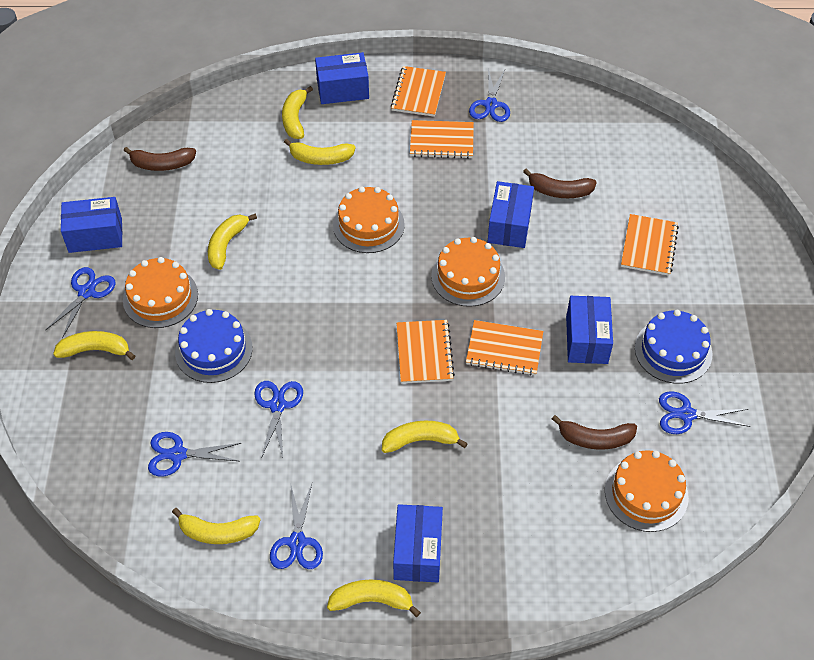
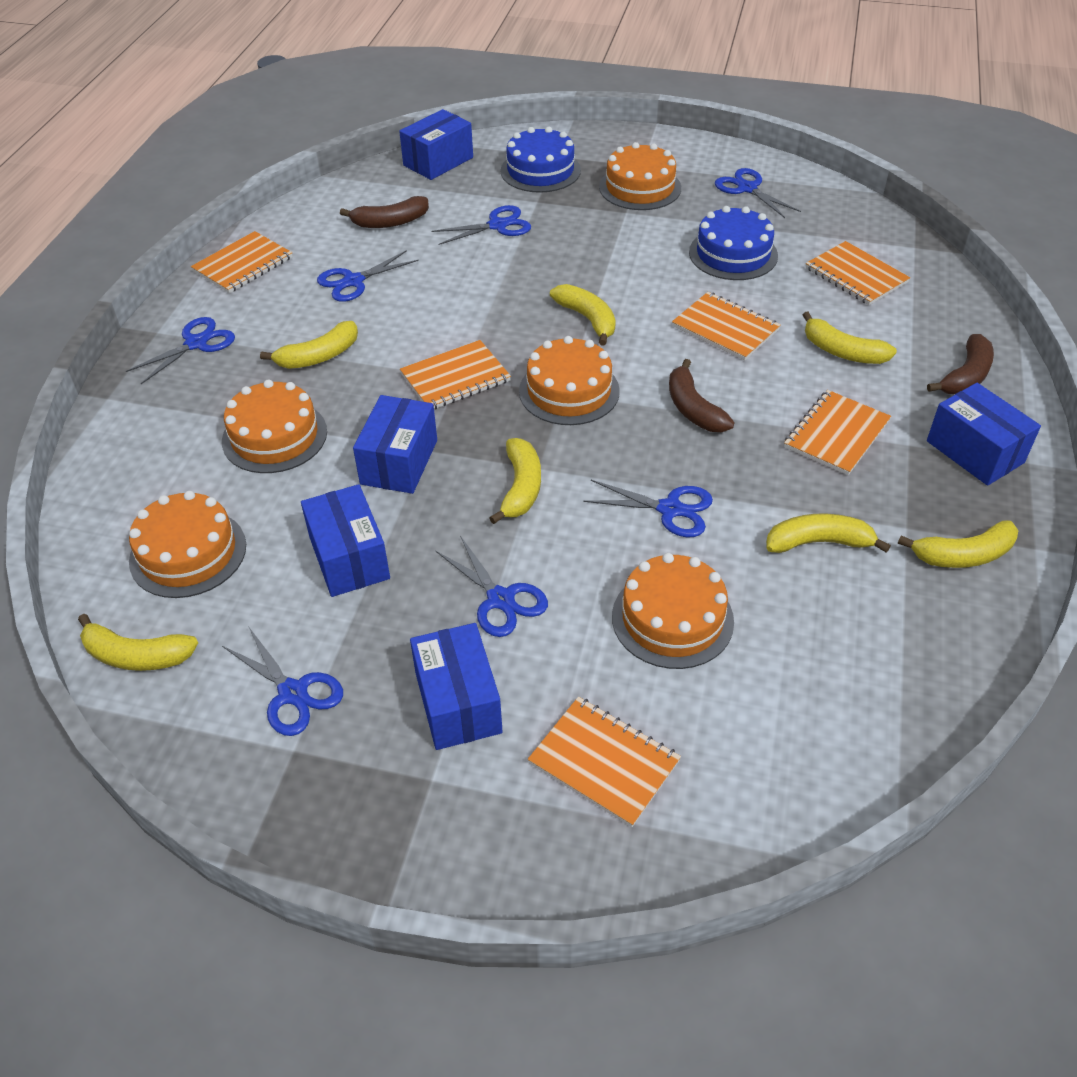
blue scissors: [45,267,116,338] [148,432,241,477] [254,381,303,458] [270,484,323,569] [469,68,510,122] [659,391,751,434] = 6 -> [126,317,235,384] [222,626,343,736] [317,250,419,302] [431,205,531,245] [436,536,548,637] [583,480,713,537] [715,168,801,218] = 7
orange cake: [123,257,198,328] [333,187,405,253] [431,237,505,307] [605,450,689,532] = 4 -> [129,491,246,598] [222,380,327,473] [519,336,620,425] [599,142,681,210] [612,553,734,669] = 5
orange notebook: [390,66,446,117] [396,320,455,383] [410,120,474,159] [466,320,543,376] [621,214,679,276] = 5 -> [191,231,293,293] [400,340,511,410] [528,697,681,827] [672,292,781,360] [784,390,891,475] [806,241,910,305] = 6

